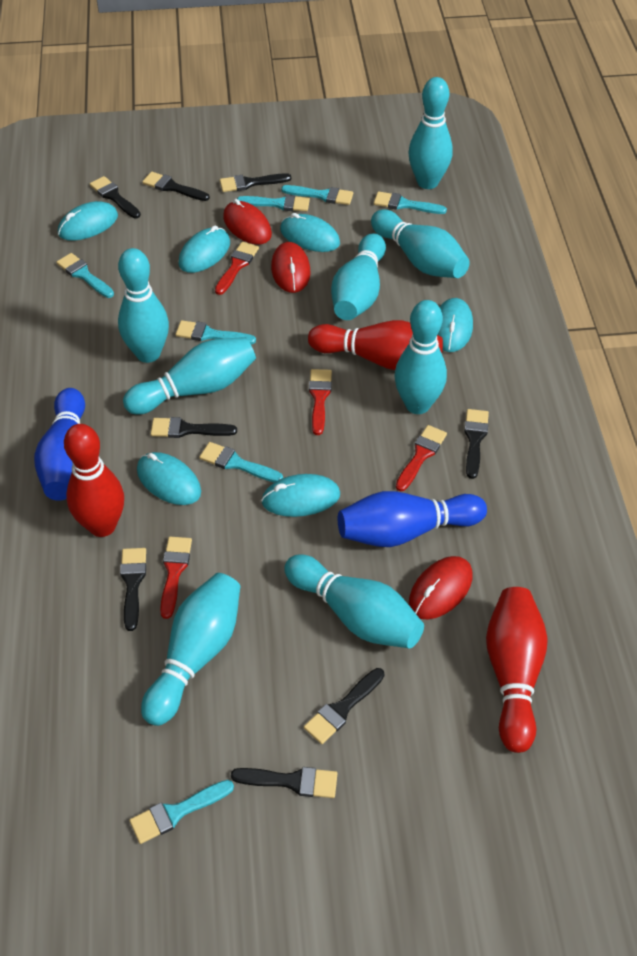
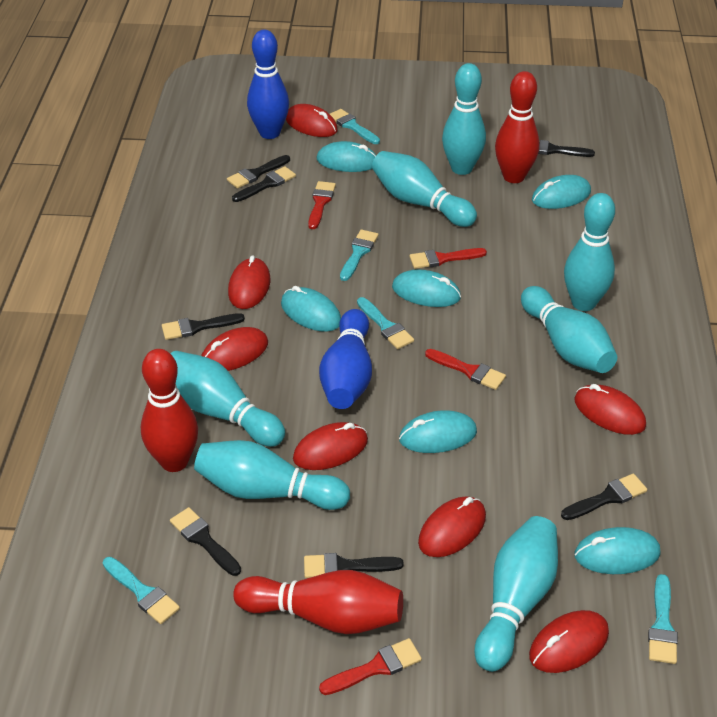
black brush: [90,176,141,219] [120,548,146,631] [142,172,210,201] [151,417,237,438] [220,173,291,192] [231,767,337,798] [304,668,384,744] [464,409,489,479] = 8 -> [162,313,245,340] [170,507,241,576] [227,155,290,189] [232,166,296,202] [304,553,404,578] [538,140,595,157] [561,473,647,520] = 7
red mouse: [223,199,272,244] [271,242,311,293] [409,556,473,619] = 3 -> [201,327,268,371] [228,255,271,309] [286,104,338,137] [293,422,368,470] [418,496,486,557] [529,610,609,673] [574,384,646,435] = 7
turquoise bowling pin: [118,248,169,363] [123,337,256,415] [141,573,240,726] [284,554,424,648] [331,233,386,320] [371,209,470,278] [394,300,447,414] [408,77,453,189] = 8 -> [170,351,285,447] [194,440,350,510] [372,151,477,227] [442,63,486,175] [475,516,558,672] [521,286,617,373] [564,193,615,311] = 7
turquoise brush: [56,253,114,298] [129,780,234,844] [176,320,256,344] [199,442,283,482] [237,195,310,211] [281,185,353,205] [374,191,447,214] = 7 -> [103,557,180,624] [330,109,380,144] [340,230,379,281] [357,297,414,349] [648,574,678,664] = 5

